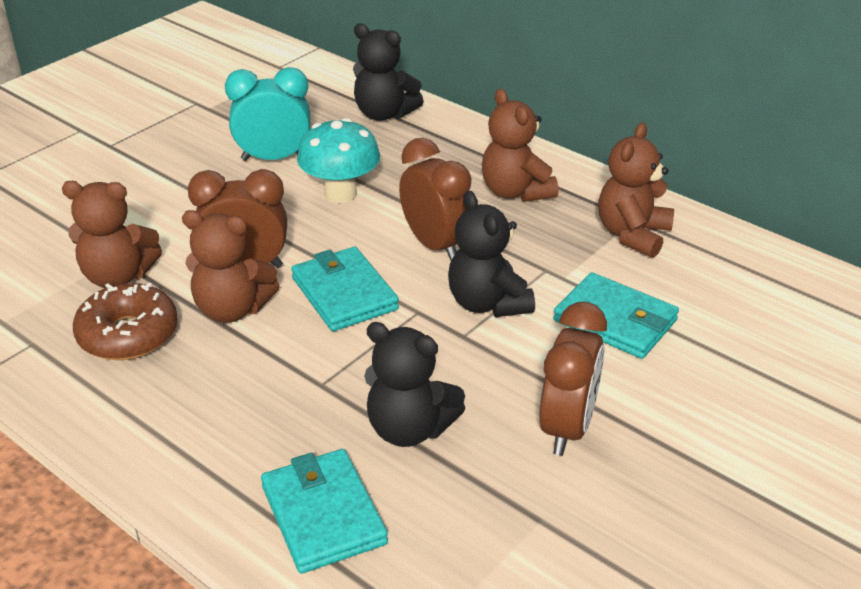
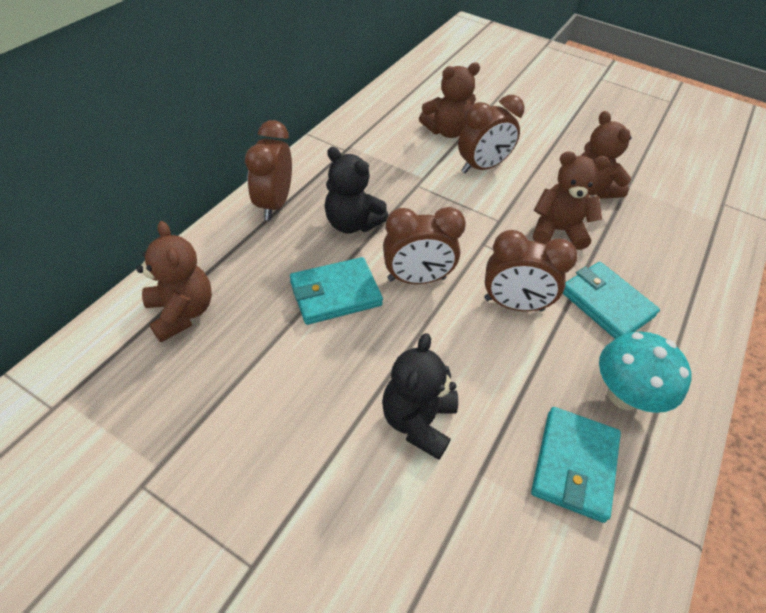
black teddy bear: [353,23,424,121] [364,322,465,447] [448,191,535,317] = 3 -> [324,147,388,234] [382,333,458,460] = 2
brown clock: [188,169,287,268] [399,138,471,261] [539,302,607,456] = 3 -> [245,120,292,220] [383,207,466,284] [458,95,525,173] [484,230,577,311] = 4
brown donut: [73,283,178,360] = 1 -> none = 0
turquoise clock: [225,67,310,161] = 1 -> none = 0

